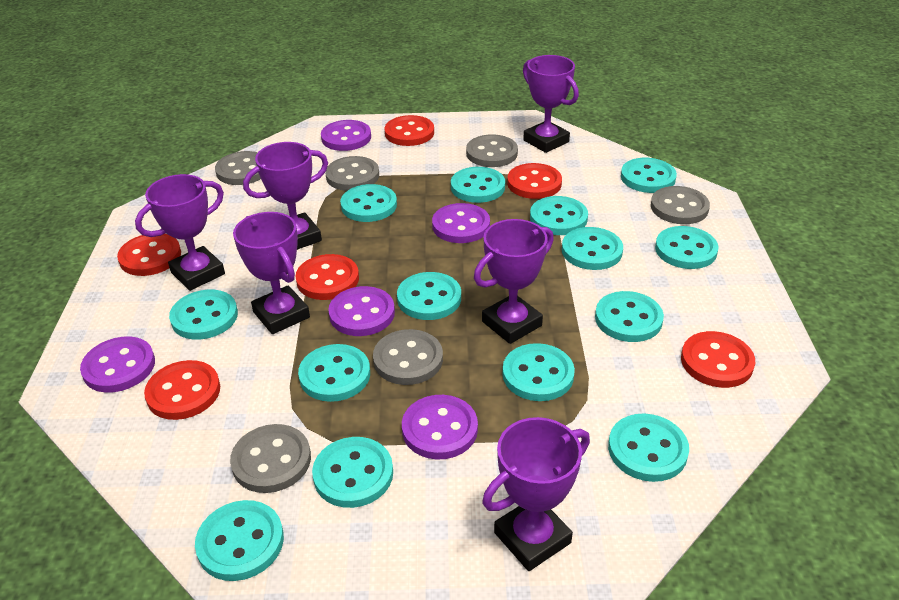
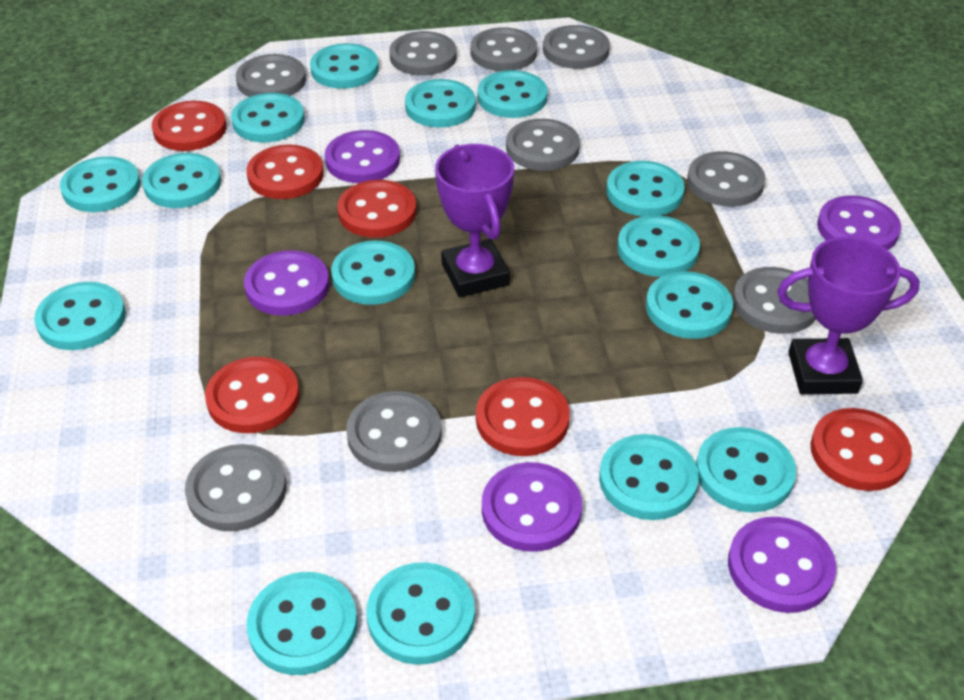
grey button: [215,151,261,185] [230,424,311,493] [325,156,379,191] [373,329,443,385] [466,134,518,167] [651,186,710,224] = 6 -> [185,444,286,531] [236,54,306,97] [346,391,442,472] [389,31,457,75] [470,27,537,71] [506,119,580,171] [543,25,610,69] [687,151,766,207] [733,267,816,334] = 9
purple trophy: [135,174,225,291] [233,212,310,334] [243,142,328,250] [474,219,554,344] [482,417,590,571] [523,55,579,153] = 6 -> [435,144,514,297] [777,237,920,394] = 2
turquoise button: [169,290,238,340] [195,500,284,581] [298,344,370,402] [312,437,393,508] [340,184,397,222] [397,272,461,320] [451,167,505,203] [502,343,575,401] [530,196,588,235] [562,227,623,270] [595,291,664,342] [608,414,689,482] [621,158,677,193] [655,226,719,269] = 14 -> [34,282,126,350] [60,156,141,212] [142,153,221,208] [231,93,305,142] [247,572,358,675] [310,43,379,89] [331,241,415,305] [366,562,475,665] [405,79,476,128] [477,70,548,118] [599,434,699,520] [606,161,685,217] [617,215,700,277] [646,271,733,339] [696,427,796,512] = 15

